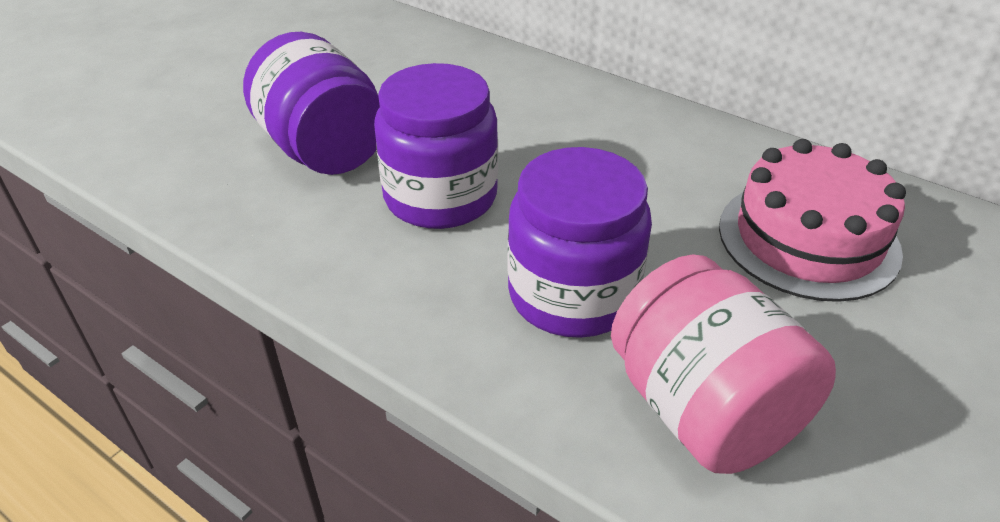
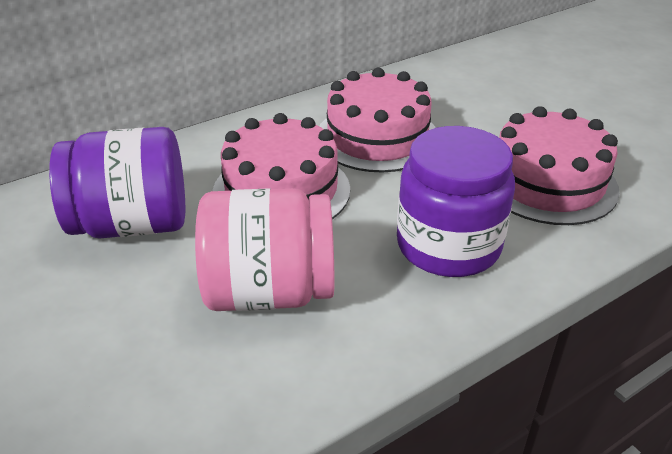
pink cake: [719,139,906,302] = 1 -> [212,113,350,220] [320,67,436,172] [499,106,620,225] = 3
purple jar: [243,32,380,175] [374,63,498,229] [507,147,652,338] = 3 -> [49,127,185,238] [397,126,515,277] = 2

